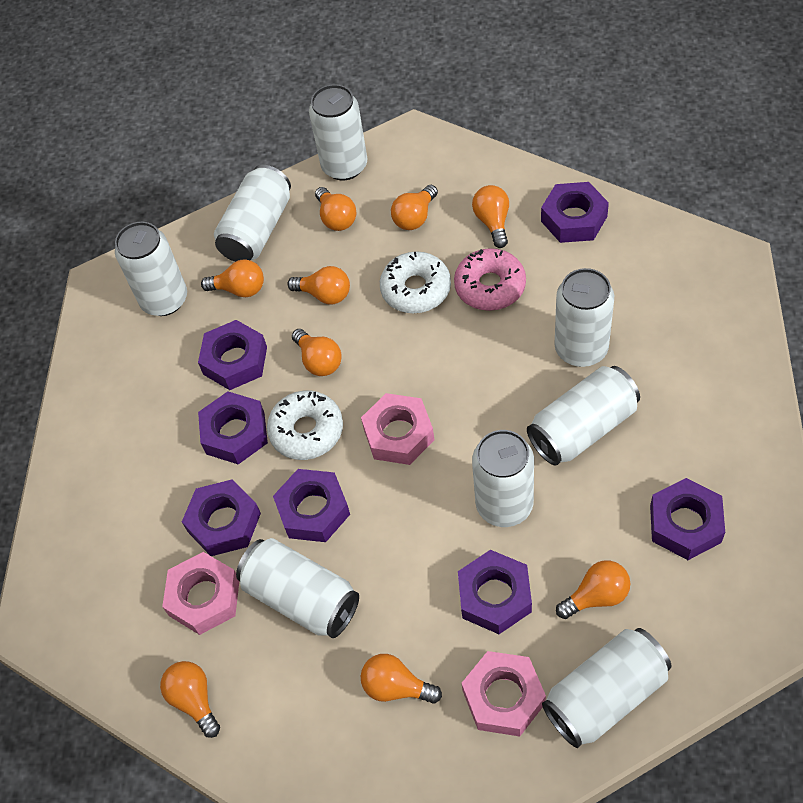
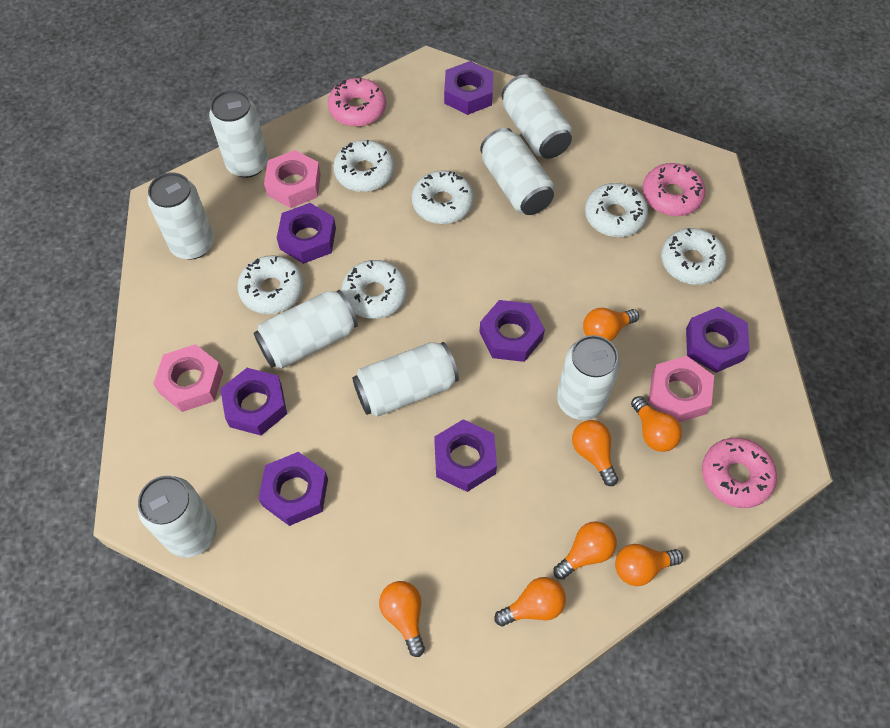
orange light bulb: [160,661,220,738] [201,259,264,297] [287,266,350,304] [292,329,341,376] [315,187,357,231] [361,654,442,704] [391,185,438,230] [472,185,509,248] [556,560,630,619] = 9 -> [379,581,425,657] [494,577,566,626] [553,521,617,580] [572,420,618,486] [583,308,639,342] [615,544,683,586] [631,396,682,452] = 7
pink donut: [454,248,526,311] = 1 -> [328,77,386,127] [642,163,705,216] [702,438,777,508] = 3
white donut: [267,391,343,460] [380,251,451,313] = 2 -> [237,255,304,314] [333,140,395,192] [341,260,407,319] [412,170,474,224] [585,183,648,237] [661,228,727,285] = 6

